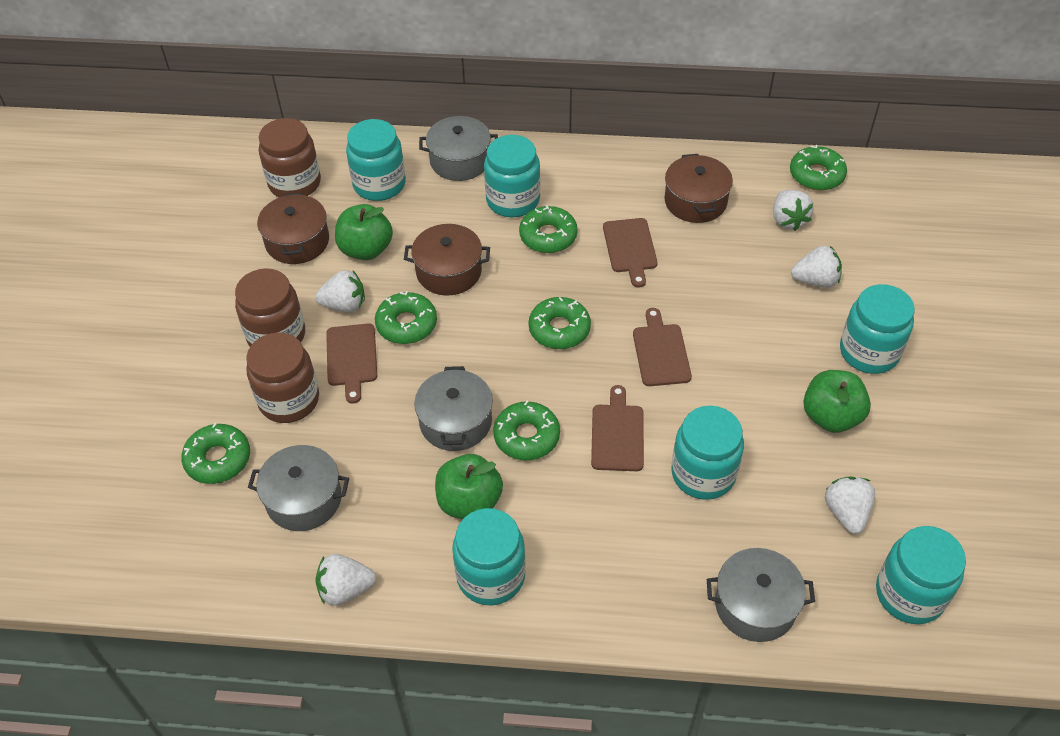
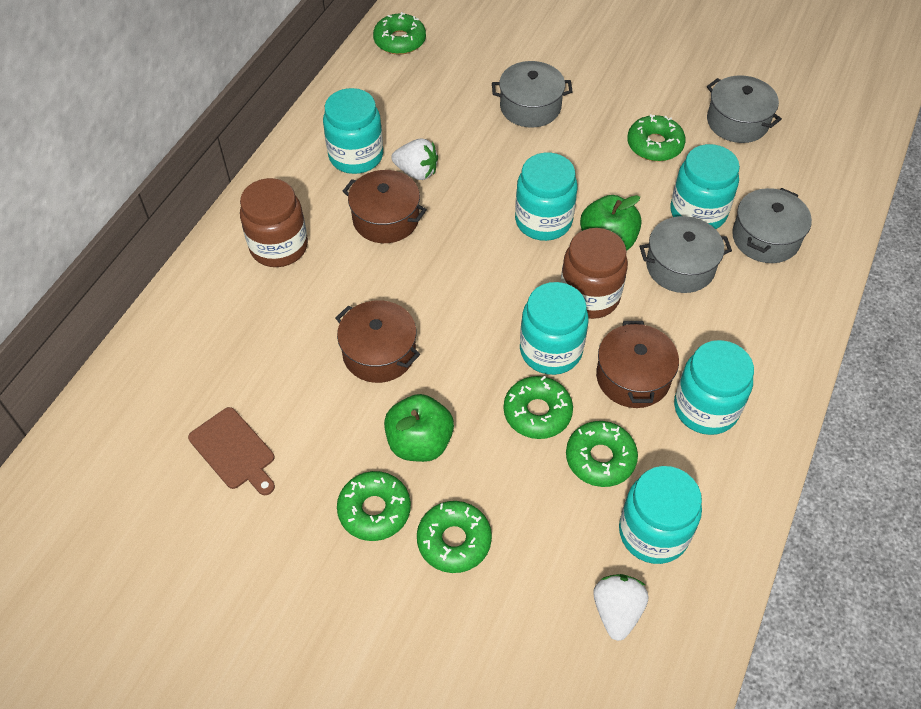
brown cutting board: [326,323,377,404] [591,385,644,471] [603,218,657,288] [633,308,692,386] = 4 -> [188,407,275,495] = 1
brown jar: [235,268,305,347] [246,332,319,423] [259,118,321,198] = 3 -> [240,178,308,267] [561,228,628,319] = 2
green apple: [335,204,393,260] [435,454,503,519] [803,370,871,433] = 3 -> [384,394,454,462] [580,195,642,251] = 2
white strawberry: [315,270,365,313] [315,554,376,606] [773,190,814,231] [791,246,842,288] [825,476,875,534] = 5 -> [391,138,438,180] [593,574,649,641] = 2

